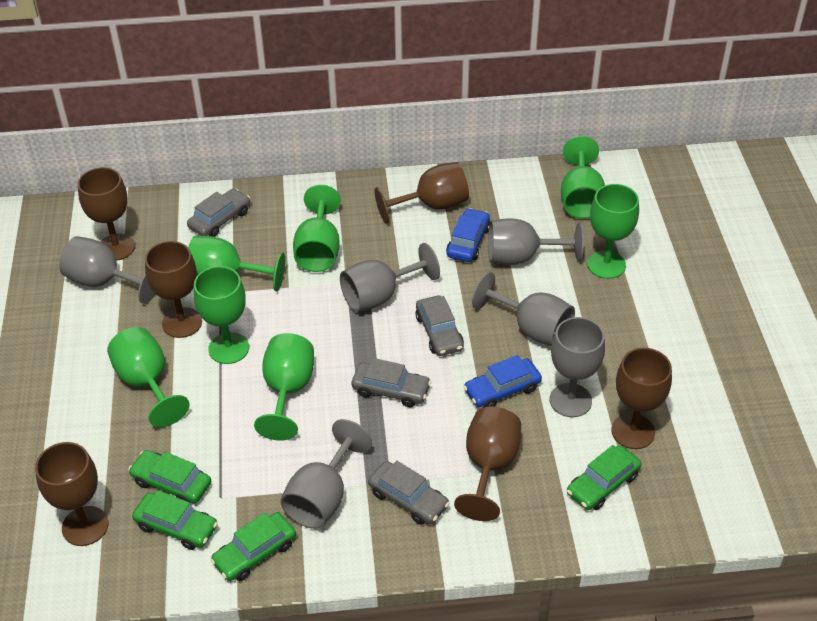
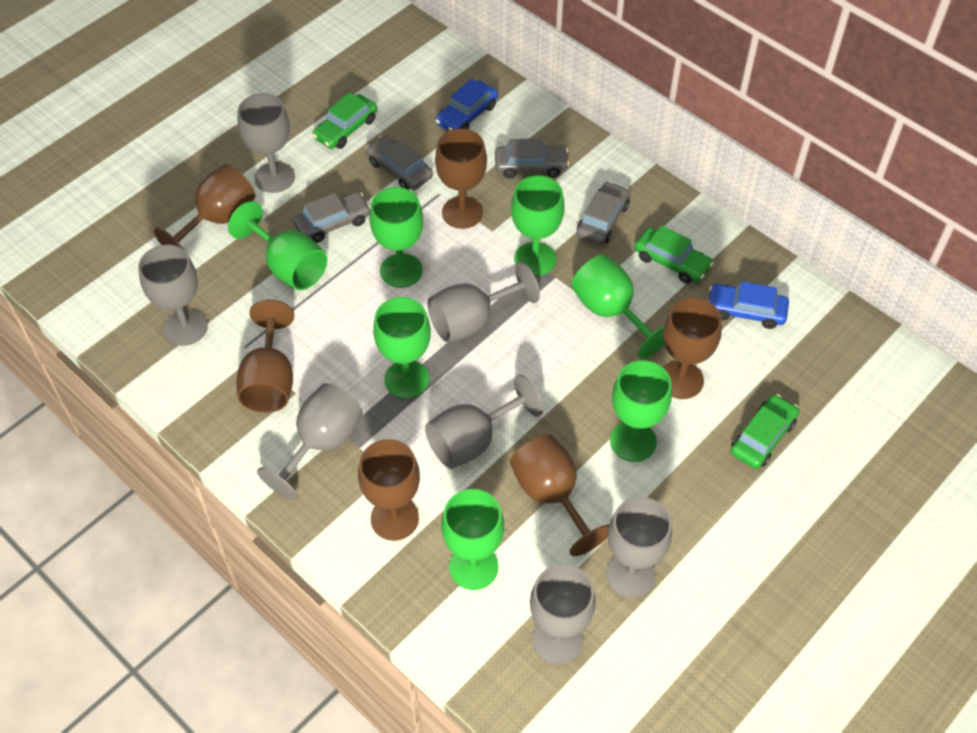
green car: [128,450,211,503] [132,490,218,550] [210,512,296,581] [567,445,642,510] = 4 -> [312,92,378,149] [634,225,714,283] [731,394,799,469] = 3
grey goblet: [59,236,155,304] [280,419,372,529] [340,243,440,312] [472,272,575,346] [488,218,584,265] [550,317,605,417] = 6 -> [138,245,208,346] [237,93,295,193] [257,383,363,500] [425,375,543,469] [427,262,540,342] [530,564,596,665] [606,497,672,598] = 7

